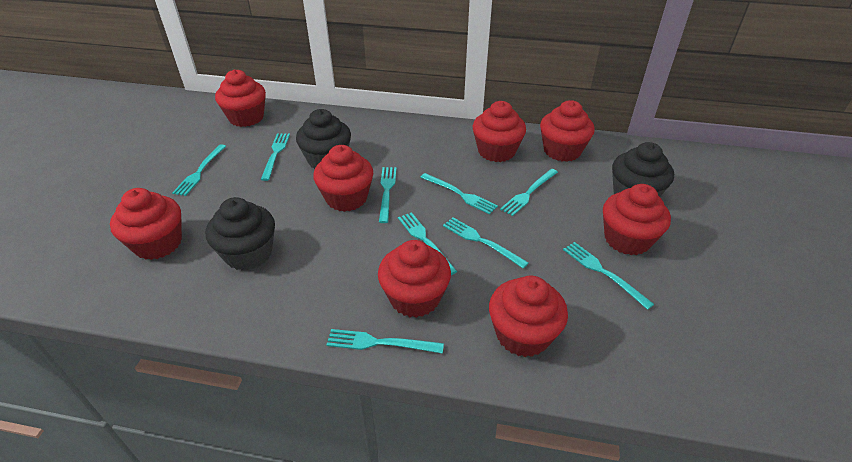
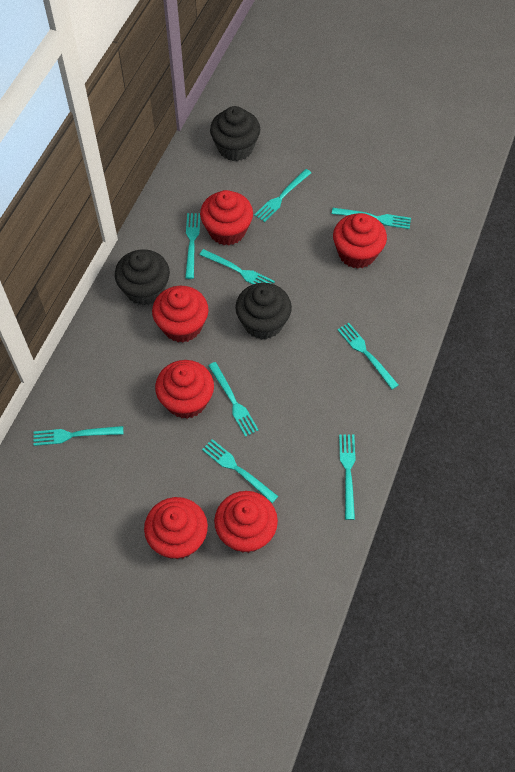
red cupcake: [110,188,182,260] [215,69,266,127] [313,145,373,212] [378,240,451,318] [473,101,526,162] [489,276,568,357] [540,100,595,162] [603,184,671,255] = 8 -> [144,497,208,559] [152,286,209,343] [155,360,214,419] [200,190,253,246] [214,491,278,553] [333,213,387,269] = 6

